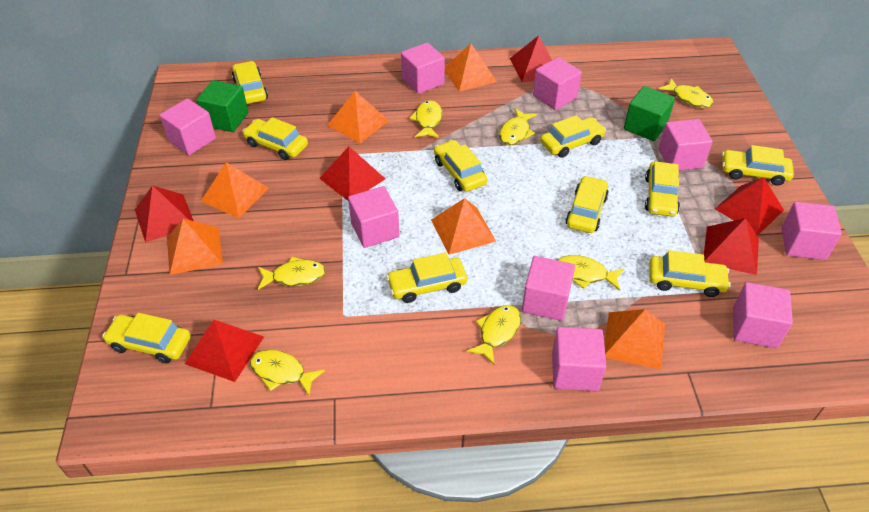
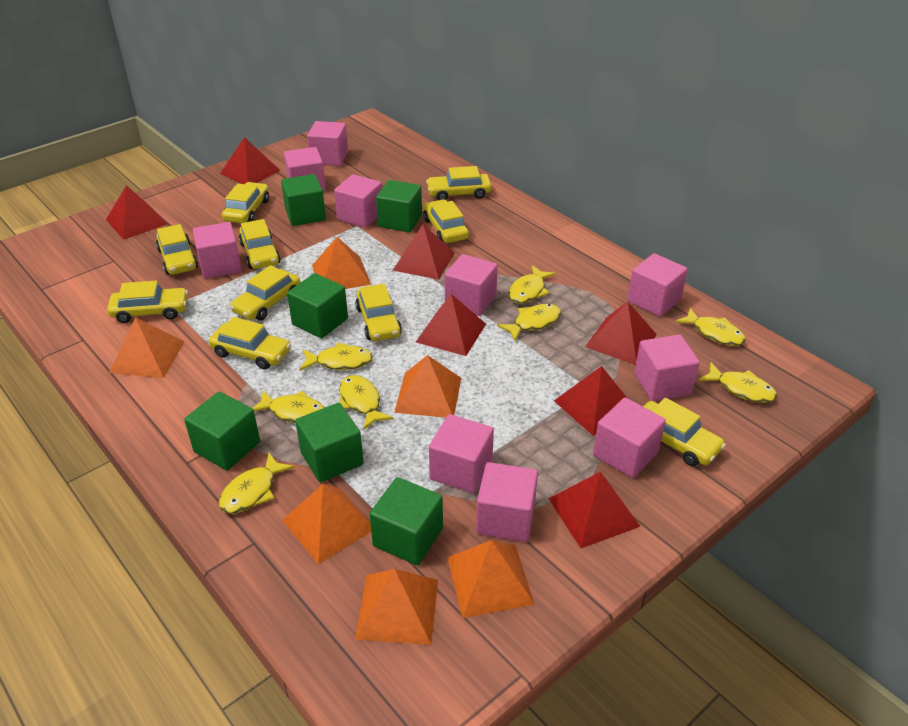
green cube: [197,80,248,132] [624,86,675,141] = 2 -> [184,392,260,470] [281,174,326,226] [287,273,348,338] [295,403,364,482] [370,477,443,565] [376,180,422,232] = 6
pink cube: [160,99,216,155] [348,186,400,248] [401,43,445,94] [522,256,575,321] [533,57,582,110] [552,327,606,391] [658,119,713,171] [733,282,793,348] [781,202,842,260] = 9 -> [193,222,242,279] [284,147,326,192] [307,121,348,166] [334,174,382,228] [429,414,494,493] [445,254,498,316] [476,462,538,542] [593,397,666,478] [627,253,688,317] [634,334,700,401] = 10
red pyramid: [135,185,194,243] [185,320,264,382] [319,146,385,201] [510,35,552,82] [704,218,759,275] [715,177,784,235] = 6 -> [106,185,167,240] [220,137,280,184] [393,224,455,280] [416,294,486,356] [548,472,641,548] [554,366,627,436] [585,301,657,365] = 7
yellow fish: [250,350,325,396] [258,257,326,290] [409,100,442,138] [467,305,521,365] [499,108,537,145] [558,255,624,291] [659,78,714,108] = 7 -> [219,453,295,514] [252,390,325,423] [300,342,373,371] [339,375,393,430] [497,304,561,341] [508,265,556,304] [675,308,746,346] [699,362,777,403] = 8

